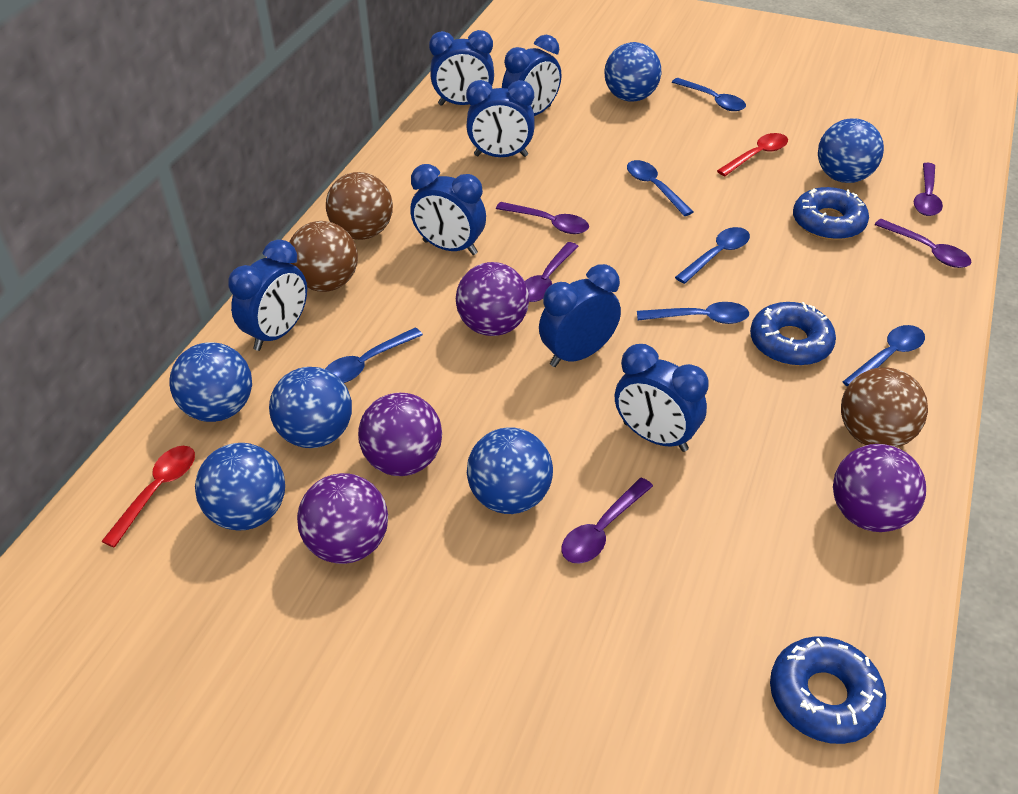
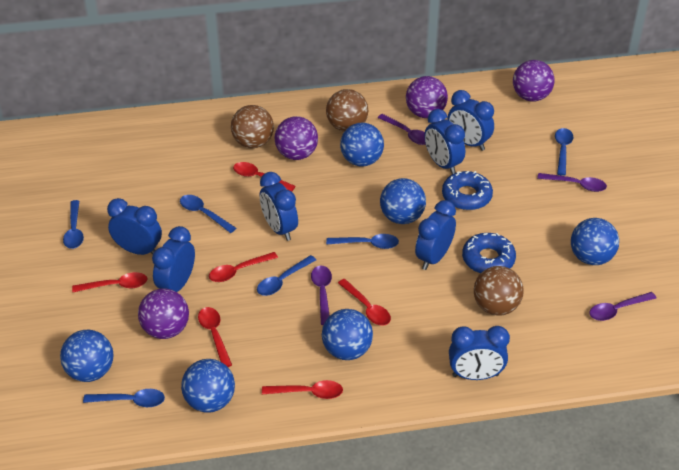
blue donut: [750,302,836,366] [770,636,886,744] [793,187,869,240] = 3 -> [442,171,493,210] [462,233,516,274] = 2
purple spoon: [496,202,589,234] [525,242,579,302] [561,478,653,564] [874,219,971,268] [914,163,943,216] = 5 -> [311,266,332,325] [378,114,426,145] [537,173,607,192] [589,292,656,321] = 4
red spoon: [101,446,195,548] [717,133,788,176] = 2 -> [72,272,148,292] [198,307,232,367] [209,252,278,282] [233,162,296,191] [262,380,343,399] [338,279,391,326] = 6

